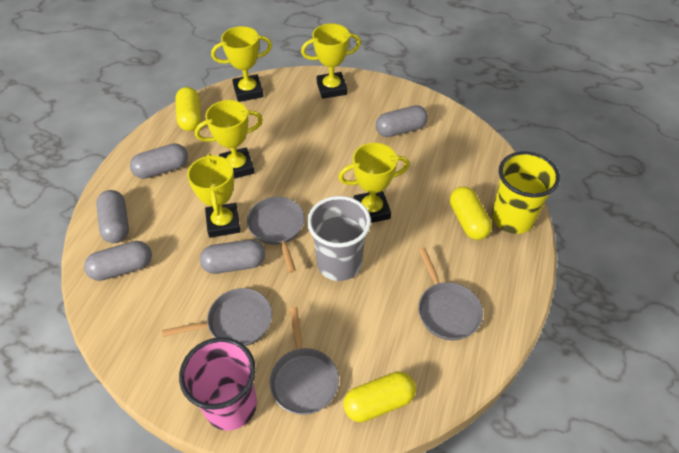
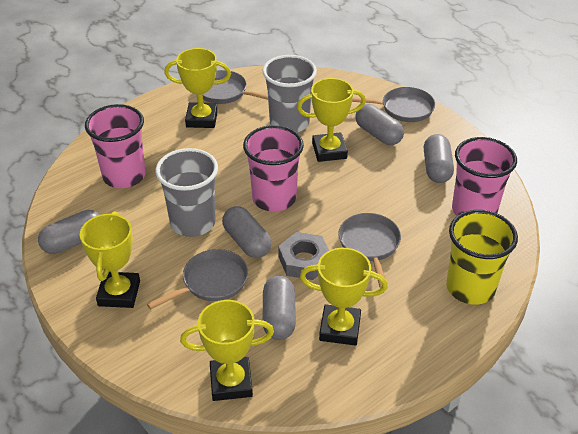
grey cup: [307,196,371,281] = 1 -> [156,148,218,237] [262,55,317,132] = 2
grey nut: none = 0 -> [278,232,329,280] = 1
pink cup: [179,337,257,431] = 1 -> [85,104,146,188] [243,125,304,212] [452,137,517,216] = 3
yellow capsule: [175,87,201,131] [343,372,416,422] [450,187,492,240] = 3 -> none = 0

